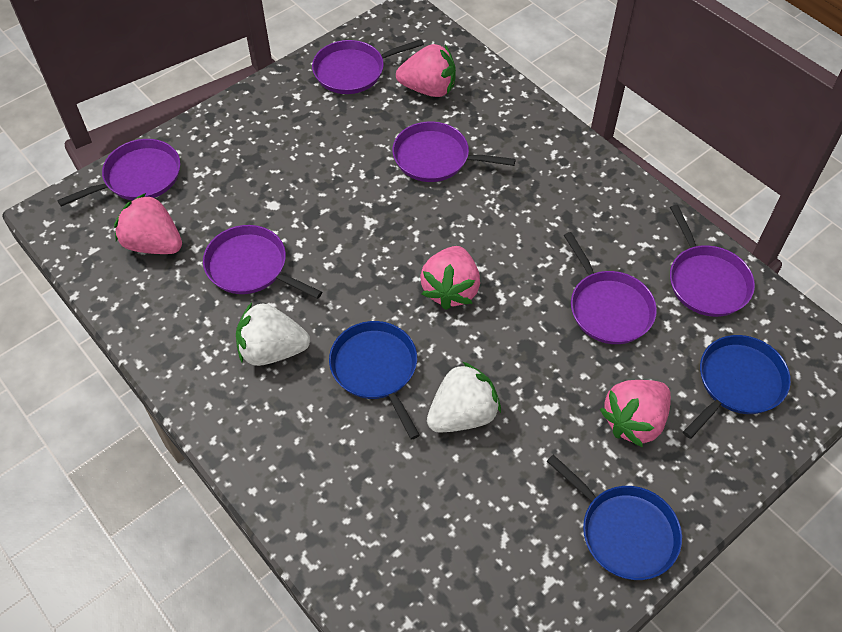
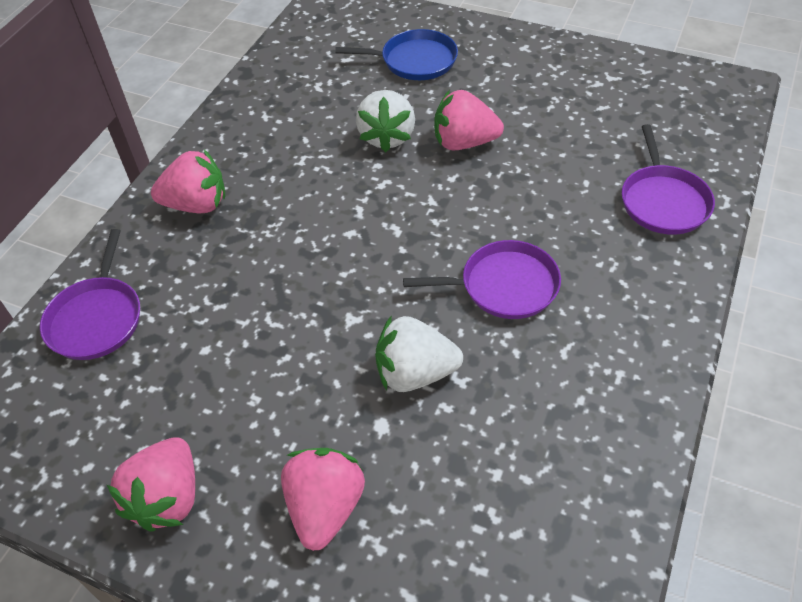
blue pan: [329,321,420,440] [547,455,682,580] [683,335,791,439] = 3 -> [335,29,458,80] = 1
purple pan: [57,139,180,206] [203,225,322,299] [312,39,424,94] [393,122,516,182] [564,232,657,344] [670,205,755,317] = 6 -> [40,229,140,360] [403,240,561,319] [622,124,715,235] = 3

